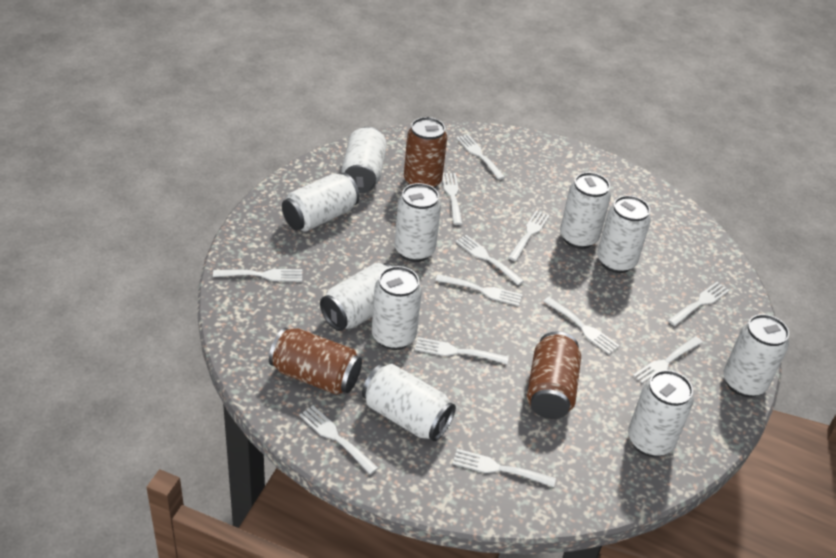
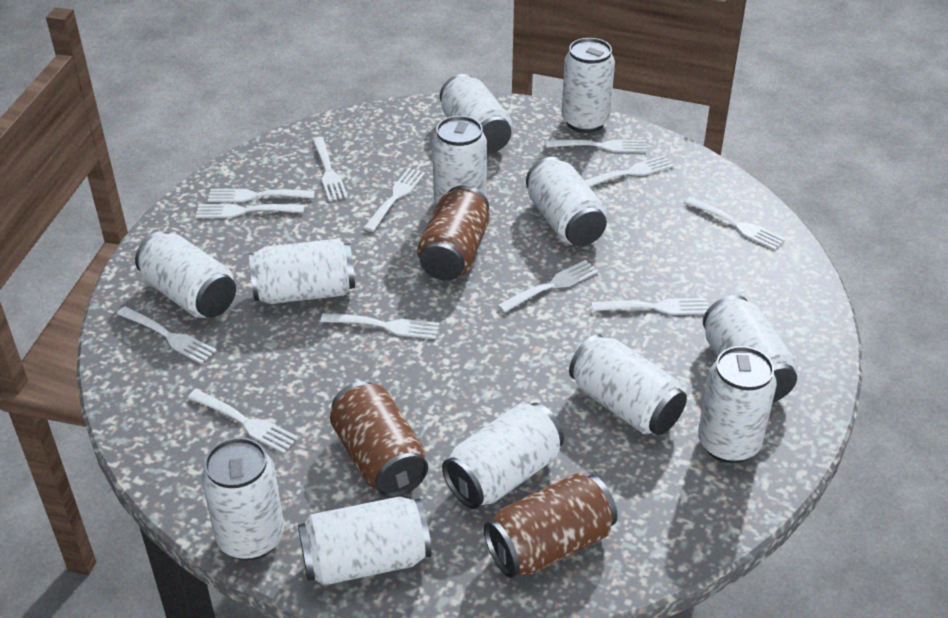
white can: [282,173,360,232] [320,263,393,331] [341,127,387,193] [362,364,456,441] [372,266,422,350] [395,183,441,262] [560,172,611,249] [597,195,651,273] [628,370,693,457] [724,314,789,397] = 10 -> [135,231,236,318] [201,437,284,560] [249,239,355,304] [298,497,431,586] [432,116,487,204] [440,74,512,154] [442,403,564,509] [526,157,607,246] [562,38,615,133] [569,334,687,435] [698,346,777,463] [703,295,798,402] = 12

